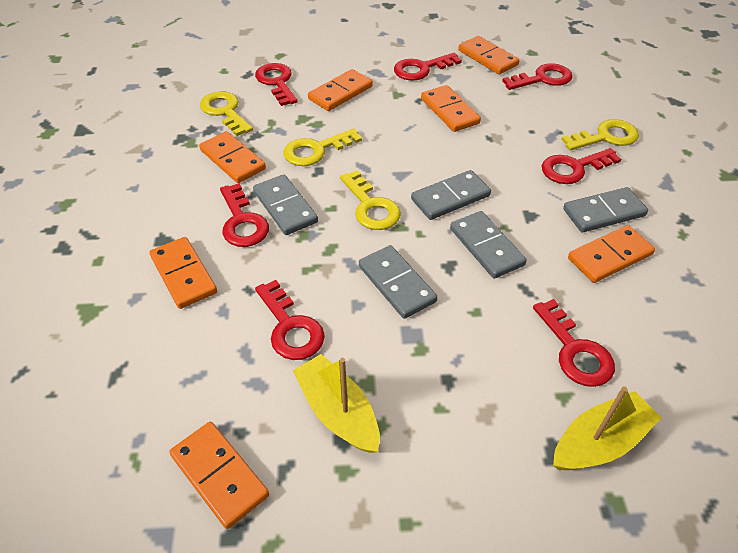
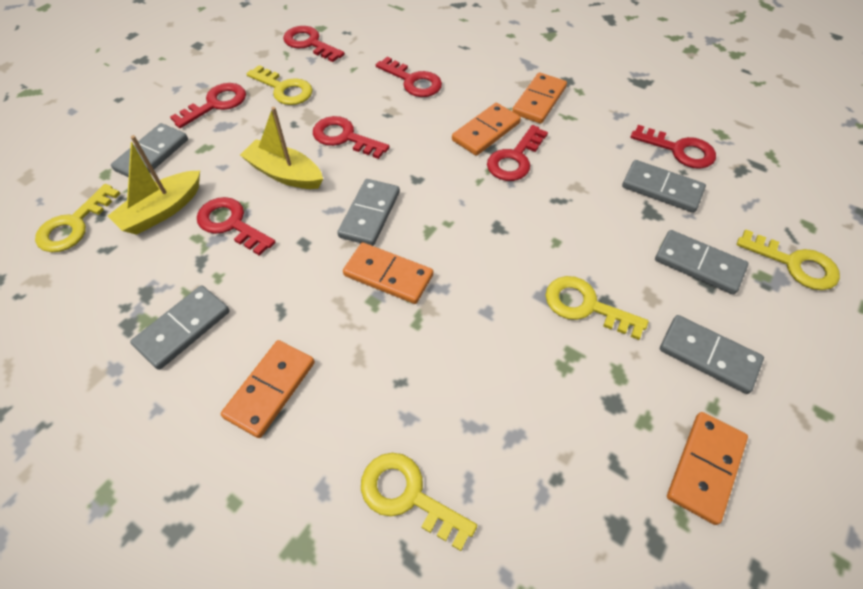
grey domino: [253,174,318,235] [359,245,438,319] [411,170,491,220] [450,211,527,279] [563,187,648,232] = 5 -> [111,123,188,177] [130,285,230,370] [337,179,400,246] [622,160,706,213] [655,230,748,295] [660,315,764,394] = 6
orange domino: [149,237,217,309] [169,422,269,529] [199,131,266,183] [308,69,373,111] [421,85,481,132] [458,36,520,74] [568,225,655,283] = 7 -> [221,340,315,438] [343,242,433,304] [452,103,521,156] [512,72,567,124] [667,412,748,525] = 5
yellow key: [200,91,253,136] [283,128,362,166] [340,170,401,230] [561,119,639,150] = 4 -> [35,184,121,252] [246,65,313,105] [361,453,477,551] [545,276,649,340] [737,229,840,290] = 5

